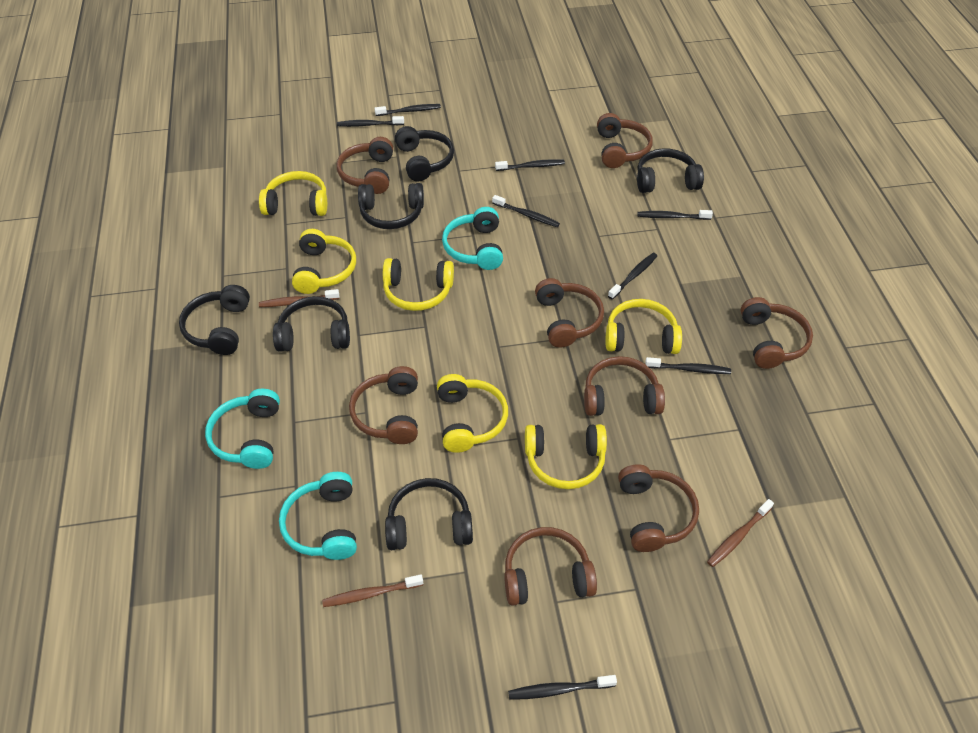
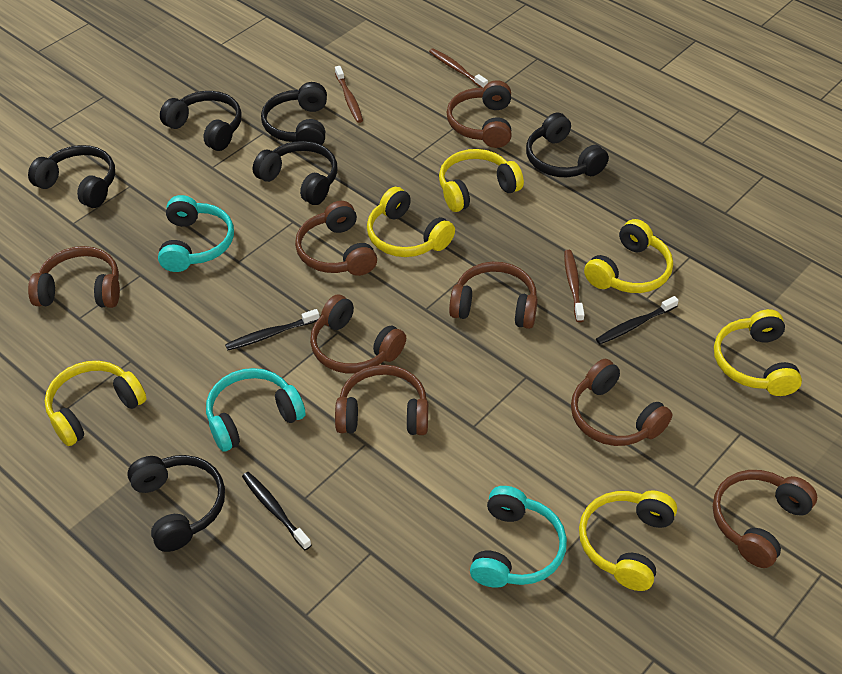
black toothbrush: [337,116,404,127] [375,104,441,116] [492,195,560,227] [495,159,565,171] [508,675,617,700] [608,253,657,299] [637,210,713,220] [645,357,731,374] = 8 -> [225,309,320,350] [242,472,311,550] [596,296,679,344] = 3

